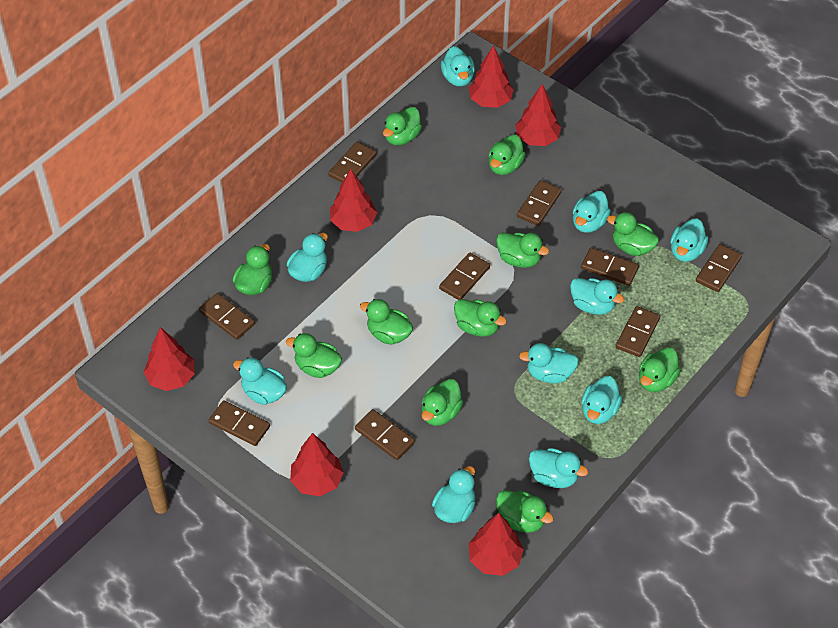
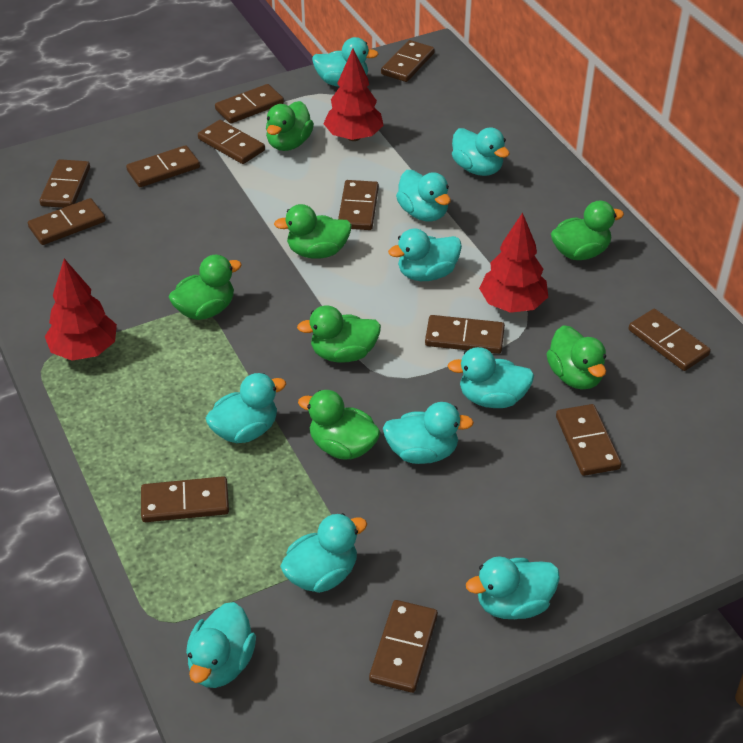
brown domino: [199,293,255,340] [209,400,270,446] [328,142,377,183] [355,409,415,460] [439,253,490,300] [517,180,562,226] [581,248,639,286] [616,306,660,357] [696,244,742,292] = 9 -> [28,198,106,245] [40,159,90,208] [126,145,200,187] [141,476,229,522] [198,120,265,164] [215,84,284,124] [338,180,379,230] [369,600,438,693] [381,40,435,82] [425,315,505,354] [556,404,621,476] [629,309,711,371] = 12
green duck: [233,244,272,295] [286,333,342,378] [360,299,413,345] [383,107,422,145] [422,379,463,426] [454,299,507,337] [489,135,525,175] [496,233,549,268] [496,490,554,533] [607,212,659,256] [639,347,681,392] = 11 -> [169,255,242,320] [266,101,314,151] [274,204,352,259] [297,305,381,363] [298,390,381,459] [546,325,606,390] [551,200,624,260] = 7
red tree: [144,327,195,391] [290,433,344,496] [330,169,377,232] [469,45,514,108] [469,513,524,576] [515,84,561,146] = 6 -> [45,259,117,361] [323,48,384,141] [479,212,548,313] = 3

